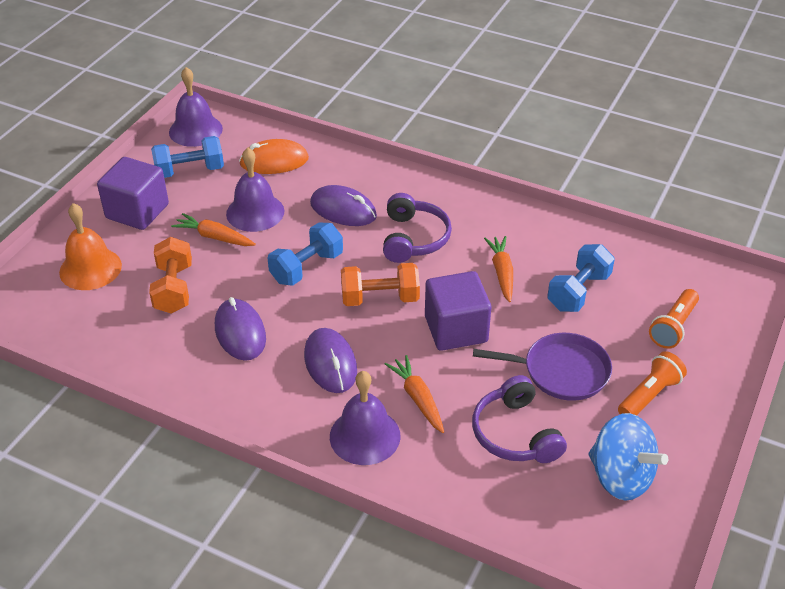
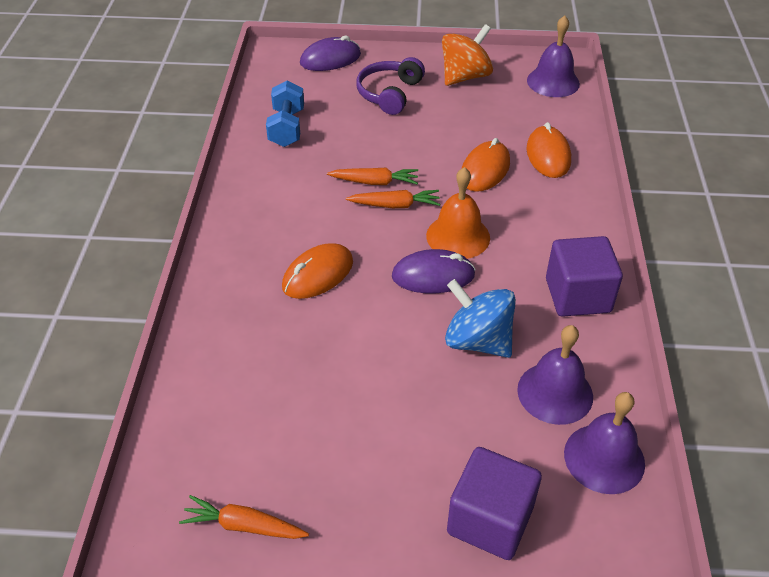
blue dumbbell: [151,136,224,178] [268,222,343,286] [547,244,615,312] = 3 -> [266,81,304,147] = 1
orange dumbbell: [149,237,192,314] [341,263,420,306] = 2 -> none = 0
orange flashlight: [618,351,687,415] [649,289,699,349] = 2 -> none = 0
orange mouse: [239,139,309,174] = 1 -> [282,243,353,299] [462,138,510,192] [527,122,571,178] = 3
orange spinning top: none = 0 -> [442,24,493,86] = 1
purple headphones: [383,193,452,263] [472,375,567,463] = 2 -> [356,57,425,115] = 1
purple mouse: [215,297,266,361] [304,328,357,393] [310,185,377,226] = 3 -> [300,36,361,71] [392,249,476,293] = 2
purple pan: [473,333,612,401] = 1 -> none = 0

